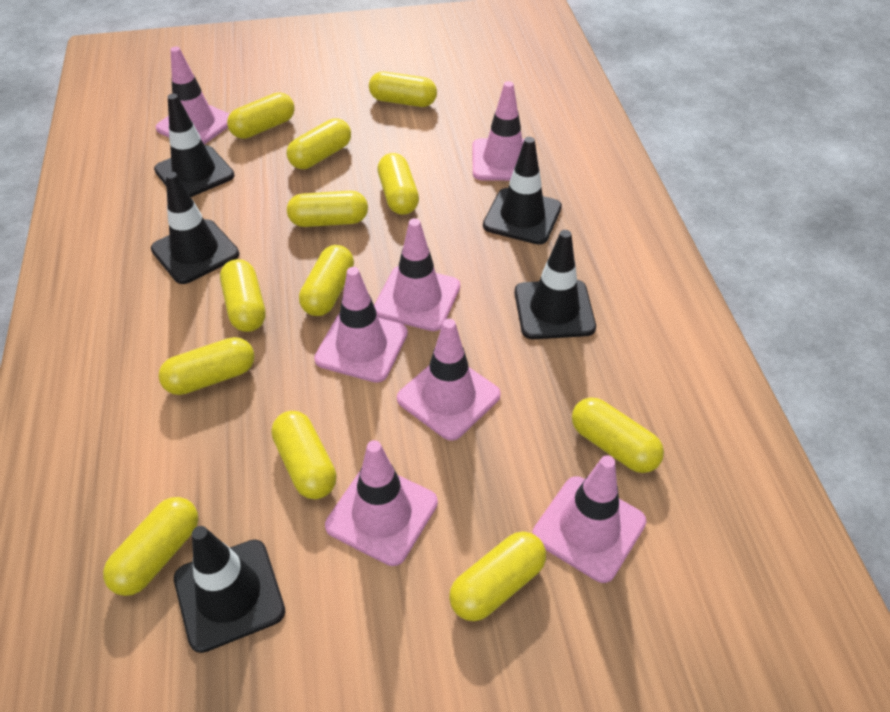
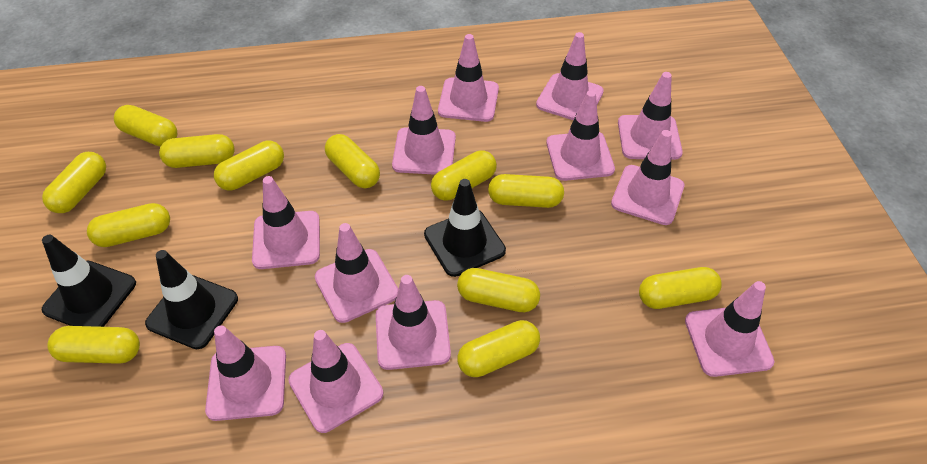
black traffic cone: [151,172,239,284] [154,94,234,197] [174,526,285,653] [483,137,562,245] [515,230,596,339] = 5 -> [42,235,136,327] [145,250,238,349] [424,179,506,277] = 3
pink traffic cone: [156,47,230,145] [314,267,408,383] [325,440,438,566] [374,218,460,331] [397,319,501,441] [472,81,524,181] [532,455,647,583] = 7 -> [205,325,286,421] [252,176,320,269] [288,330,383,433] [315,223,398,323] [376,275,451,370] [392,86,456,175] [438,34,499,122] [536,32,604,120] [546,90,615,181] [611,130,684,225] [618,72,683,160] [685,281,774,377] = 12

